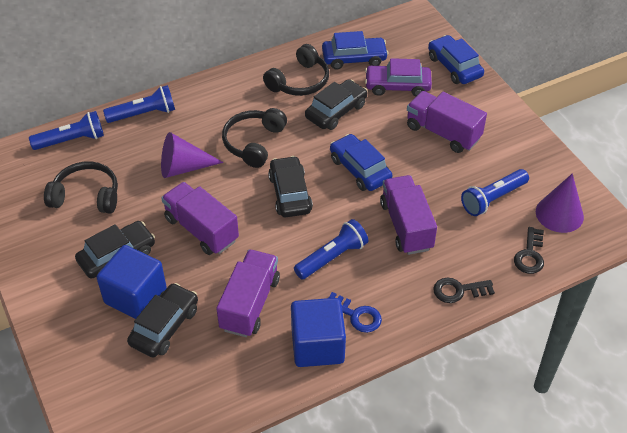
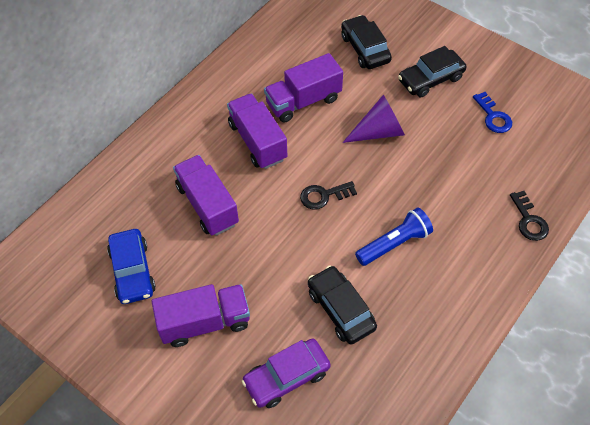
black car: [75,221,155,279] [127,283,198,357] [268,156,313,217] [305,79,367,130] = 4 -> [308,265,377,345] [341,15,392,69] [398,46,467,97] = 3
black headphones: [44,162,118,214] [222,108,287,168] [263,44,329,96] = 3 -> none = 0
blue car: [322,31,388,70] [330,134,392,191] [428,35,484,84] = 3 -> [107,229,156,304] = 1
blue cube: [96,245,167,319] [291,298,346,367] = 2 -> none = 0
blue flashlight: [29,111,104,150] [103,85,175,123] [294,219,368,279] [461,169,529,216] = 4 -> [355,208,433,266] = 1
purple cone: [161,132,223,178] [536,173,584,233] = 2 -> [342,95,405,143] = 1

